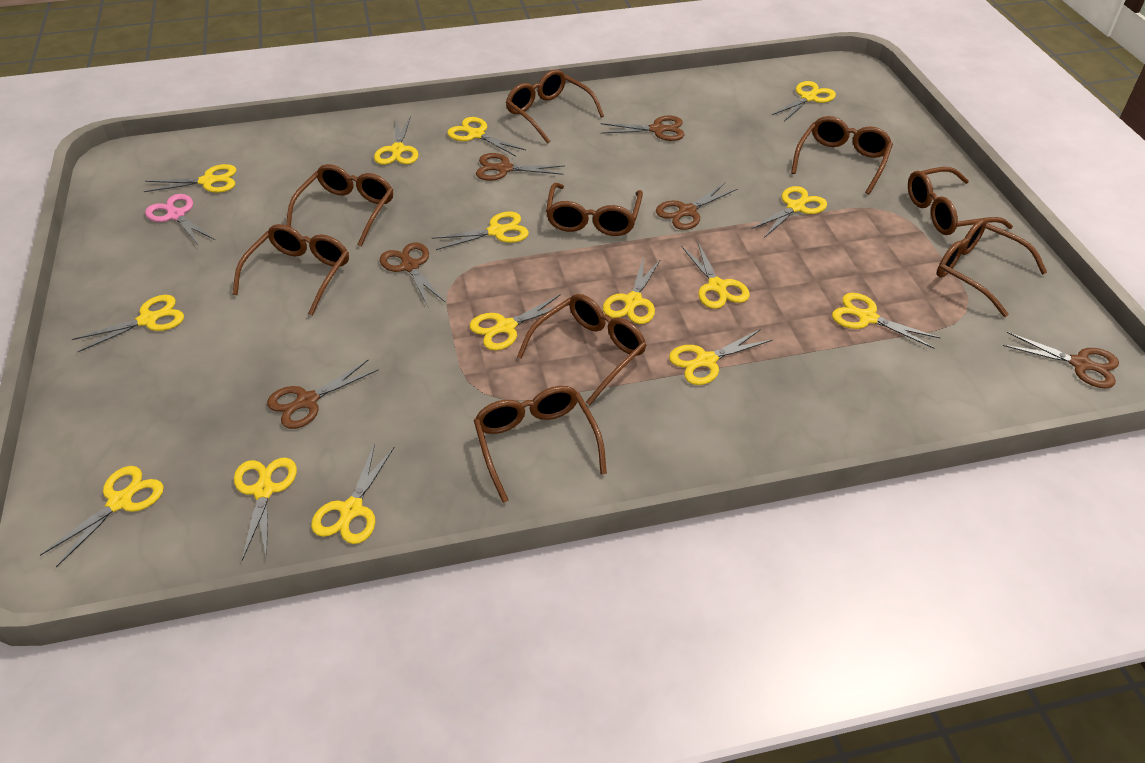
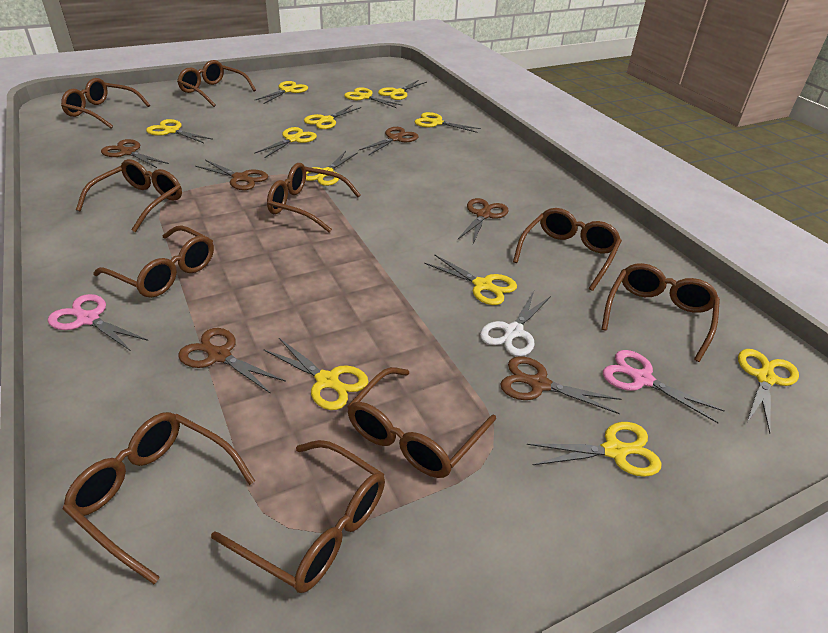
brown glasses: [233,224,349,316] [286,164,393,247] [474,386,607,503] [506,70,604,144] [517,294,646,405] [546,183,643,236] [791,116,893,195] [908,167,1013,235] [937,219,1047,317] = 9 -> [61,78,150,128] [63,412,255,584] [76,159,182,232] [93,225,214,298] [177,60,256,107] [211,440,385,593] [267,163,360,233] [347,367,496,478] [513,208,622,291] [601,263,720,362] = 10
pink scissors: [145,194,215,246] = 1 -> [48,294,148,351] [603,350,725,423] = 2
white scissors: none = 0 -> [480,291,551,356] = 1
yellow scissors: [40,466,164,568] [72,295,184,352] [144,164,236,193] [234,458,297,561] [311,443,394,544] [374,116,419,165] [432,212,529,250] [447,117,526,156] [470,294,569,350] [603,256,661,324] [669,329,773,385] [682,242,750,309] [751,186,827,238] [772,81,836,121] [832,293,941,349] = 15 -> [146,119,213,143] [254,127,317,158] [255,81,308,104] [264,338,368,410] [304,105,361,129] [306,151,357,186] [344,87,403,108] [378,80,427,100] [415,112,481,133] [424,254,517,305] [527,422,661,477] [738,349,799,433] = 12

